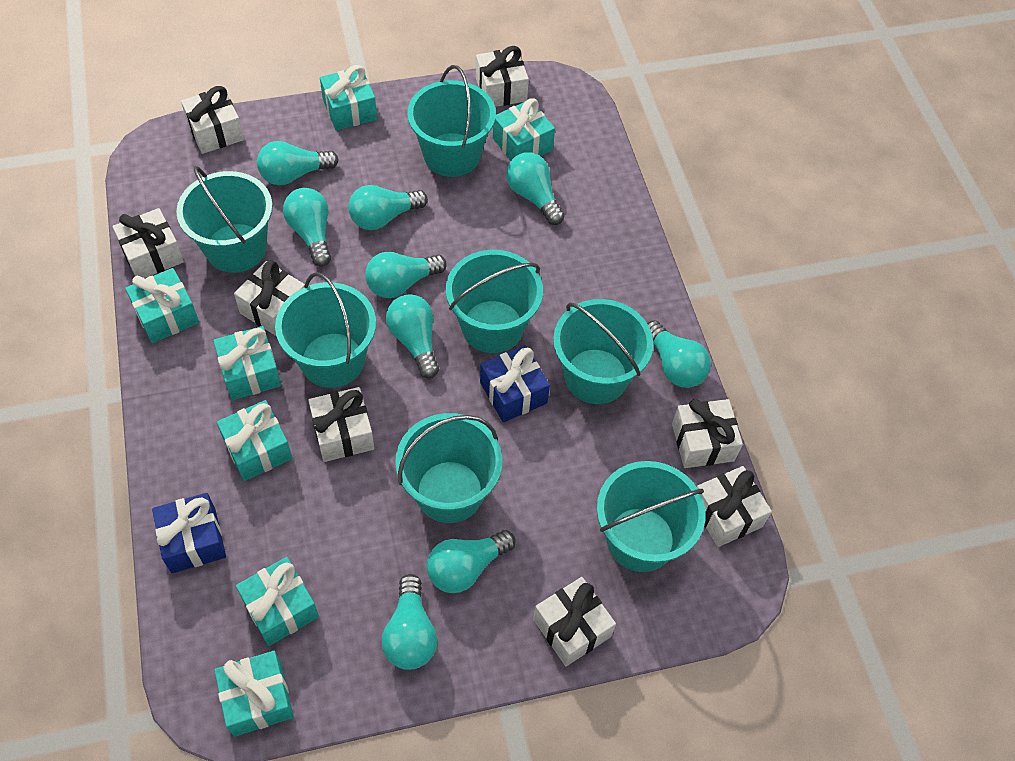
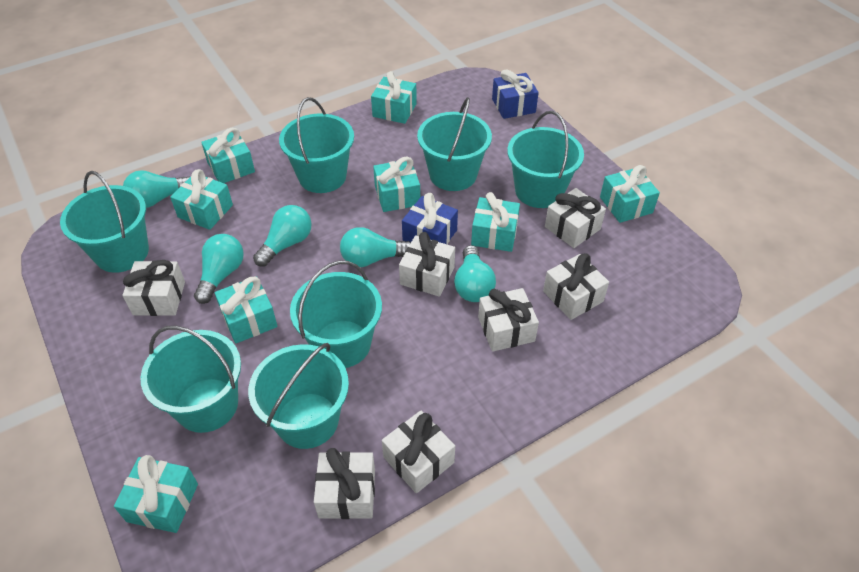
turquoise gift: [125,268,199,343] [213,326,281,400] [214,651,294,737] [217,400,292,481] [236,557,319,646] [320,65,377,131] [493,98,555,160] = 7 -> [114,455,198,533] [170,169,233,230] [201,128,255,183] [215,276,277,344] [371,71,417,124] [373,157,420,212] [471,192,520,252] [600,165,660,223] = 8
turquoise light bulb: [257,141,339,185] [283,188,331,267] [348,185,428,230] [365,252,447,298] [382,574,437,670] [386,294,439,379] [426,530,516,593] [506,152,565,225] [647,320,711,388] = 9 -> [123,170,190,208] [194,234,244,304] [253,205,311,267] [340,227,411,267] [454,245,496,302] = 5
white gift: [112,208,184,278] [181,86,244,154] [234,260,305,336] [308,387,374,462] [476,46,529,107] [533,577,616,666] [672,399,743,468] [697,466,772,547] = 8 -> [123,260,185,316] [314,448,375,519] [382,411,455,494] [399,232,455,297] [478,288,539,352] [543,254,609,320] [545,188,606,248] = 7

